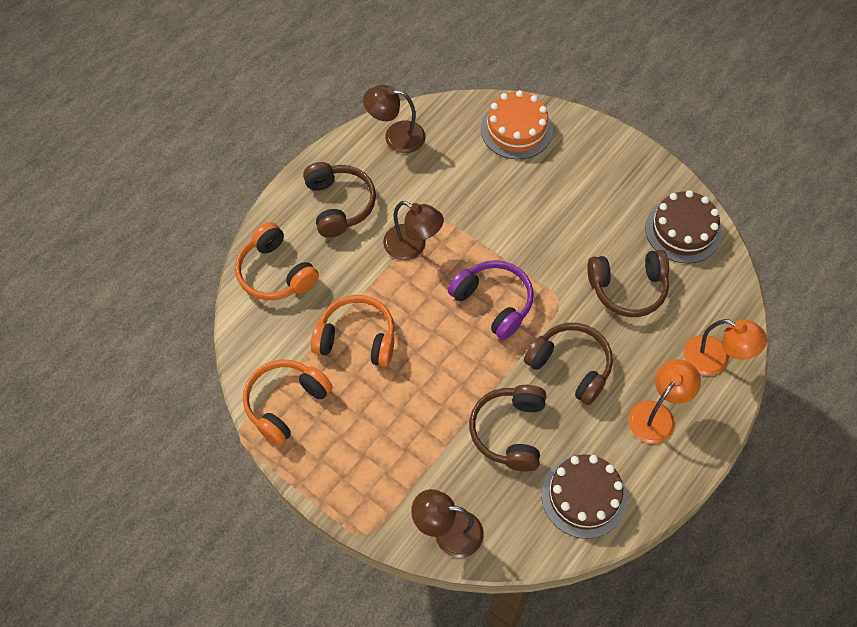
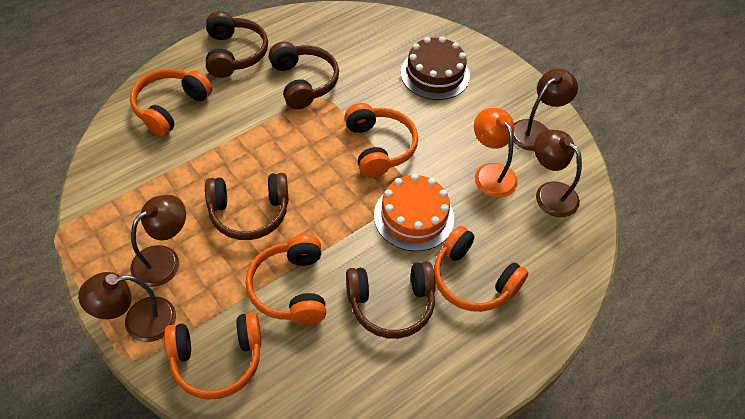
brown cake: [541,454,627,539] [645,190,722,264] = 2 -> [400,36,470,100] = 1
brown lamp: [363,85,426,153] [383,201,444,260] [411,489,484,558] = 3 -> [78,272,176,342] [131,195,186,287] [513,68,578,151] [534,130,582,217] = 4
orange headphones: [235,222,319,300] [243,360,333,446] [311,295,395,367] = 3 -> [130,69,212,137] [164,312,262,400] [245,235,326,325] [345,103,418,178] [434,226,528,312] = 5
orange lamp: [629,359,701,444] [684,319,767,375] = 2 -> [474,108,518,198] = 1
purple headphones: [448,260,534,340] = 1 -> none = 0

